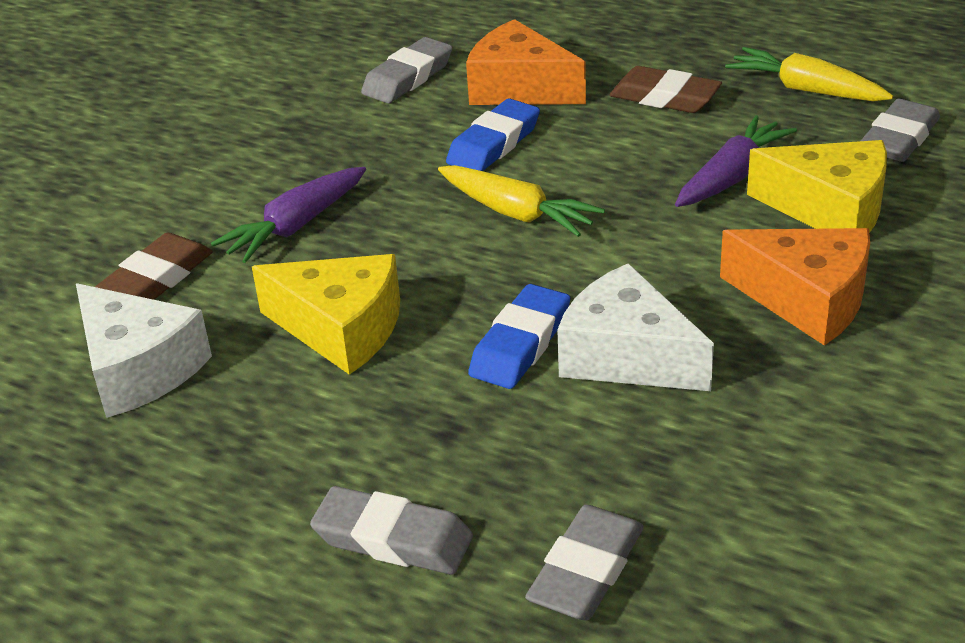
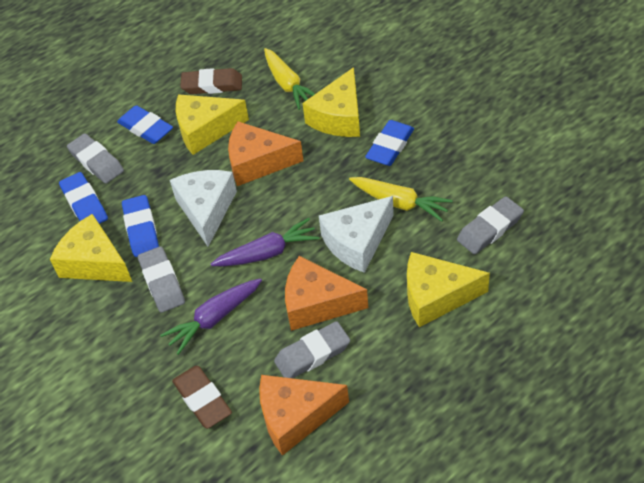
blue eraser: [446,99,540,171] [468,284,570,389] = 2 -> [59,172,108,224] [117,105,173,144] [122,195,159,257] [365,120,414,166] = 4
orange cheese: [466,19,586,105] [720,228,870,346] = 2 -> [228,121,304,186] [259,375,349,456] [285,256,368,331] = 3
yellow cheese: [252,254,400,375] [747,140,887,233] = 2 -> [50,214,132,282] [176,94,249,155] [302,67,360,137] [407,252,490,327] = 4

